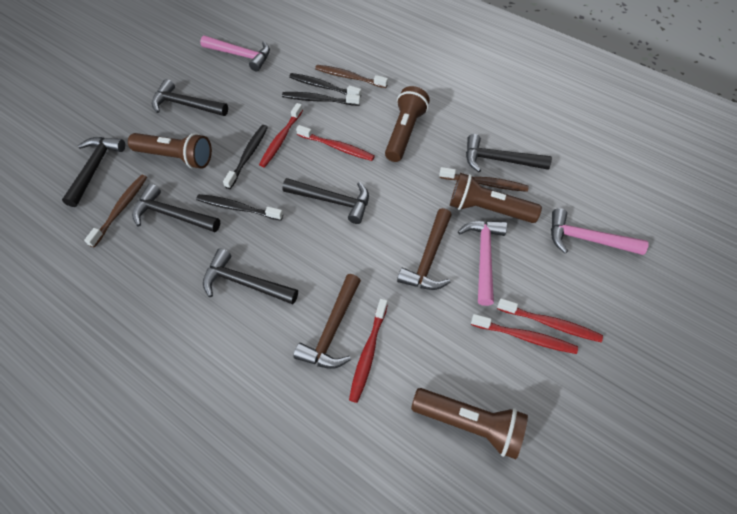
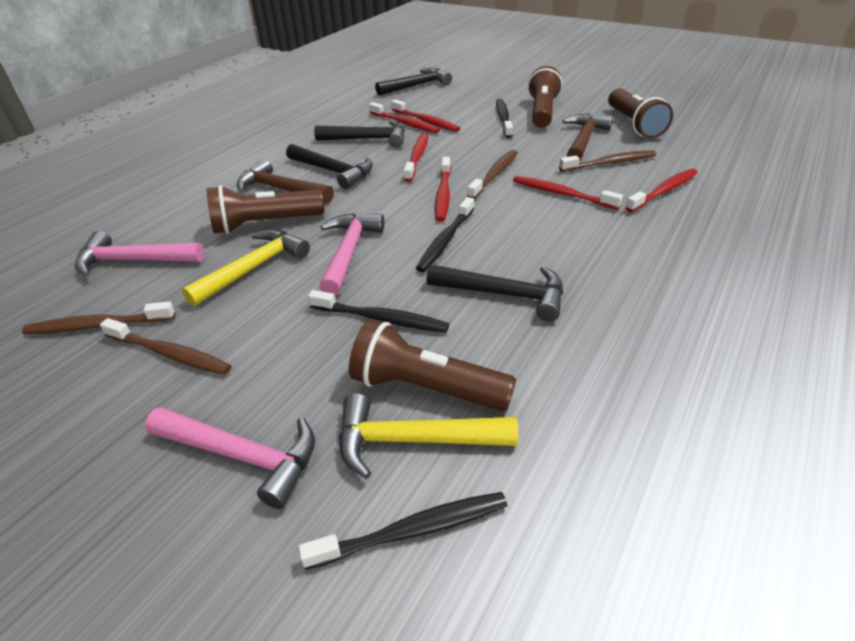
black hammer: [62,137,125,207] [132,184,220,232] [152,79,228,116] [203,249,298,304] [282,178,369,224] [466,134,552,172] = 6 -> [286,144,373,189] [314,120,405,147] [375,68,452,96] [426,264,563,322] = 4
brown toothbrush: [84,175,147,248] [315,65,388,88] [439,167,529,192] = 3 -> [22,301,175,334] [100,318,232,375] [467,150,518,199] [559,150,656,172] = 4
red toothbrush: [259,103,303,167] [296,125,375,161] [349,299,388,403] [471,314,578,354] [497,298,603,342] = 5 -> [369,102,440,133] [391,100,460,132] [403,133,429,182] [435,157,451,222] [513,176,623,210] [625,169,698,212] = 6
yellow hammer: none = 0 -> [182,229,310,306] [339,393,518,479] = 2

